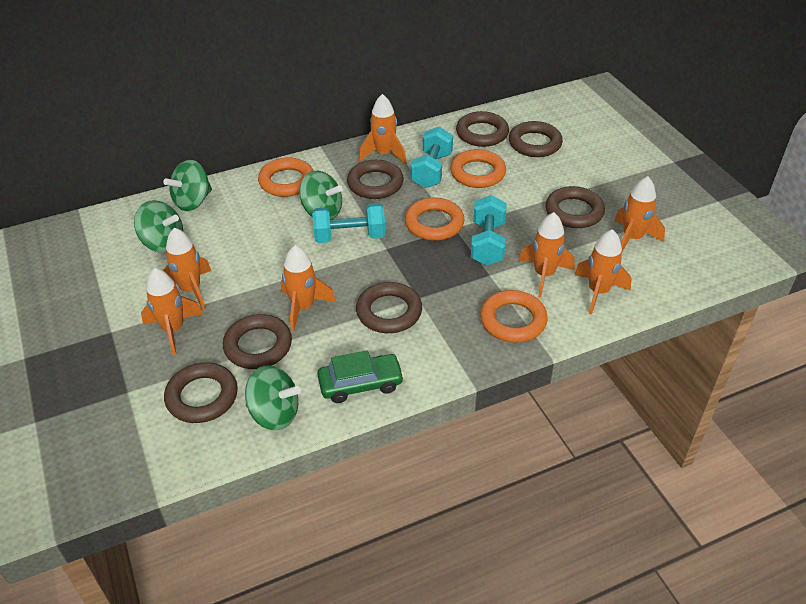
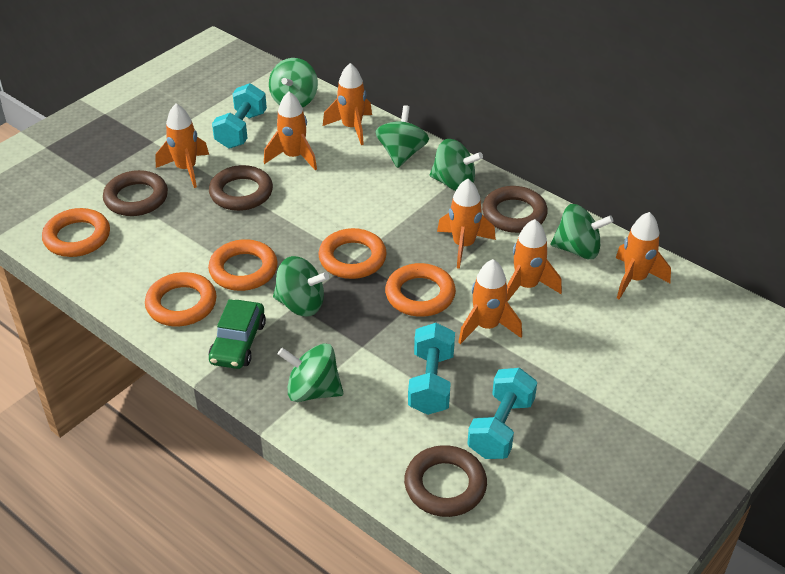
brown ring: [164,362,238,423] [223,314,292,369] [347,160,404,199] [356,282,422,333] [456,111,509,147] [509,121,563,157] [546,186,605,228] = 7 -> [103,170,168,216] [209,165,273,211] [404,445,487,517] [482,186,548,233] = 4
green spinning top: [134,200,183,253] [163,160,212,211] [245,365,301,430] [299,171,343,220] = 4 -> [269,58,318,108] [273,256,329,316] [278,343,343,402] [375,105,429,168] [430,139,483,191] [551,204,614,259] = 6
orange ring: [258,157,314,197] [405,198,465,241] [450,149,506,188] [480,290,548,343] = 4 -> [42,208,110,257] [145,272,217,326] [208,239,278,291] [318,228,387,279] [385,263,456,317] = 5

